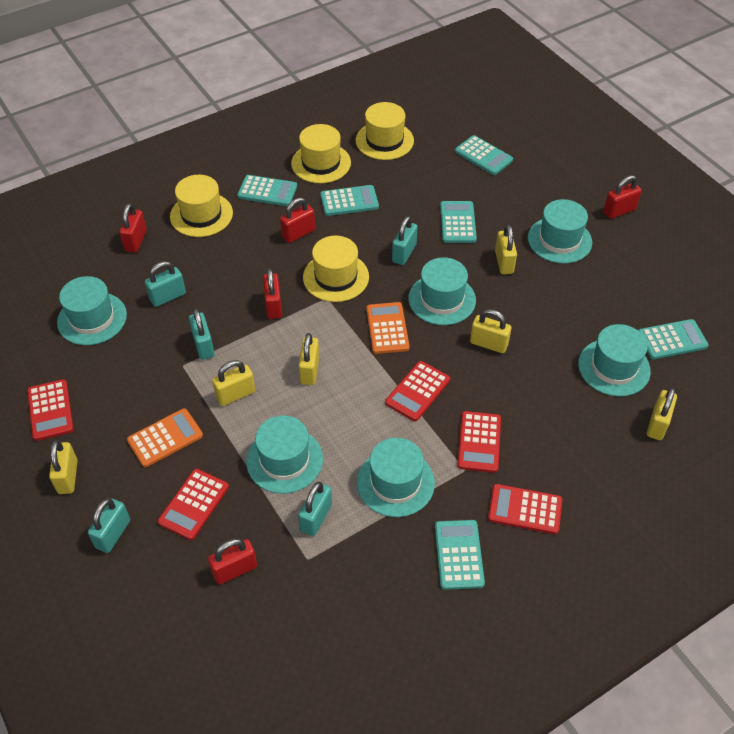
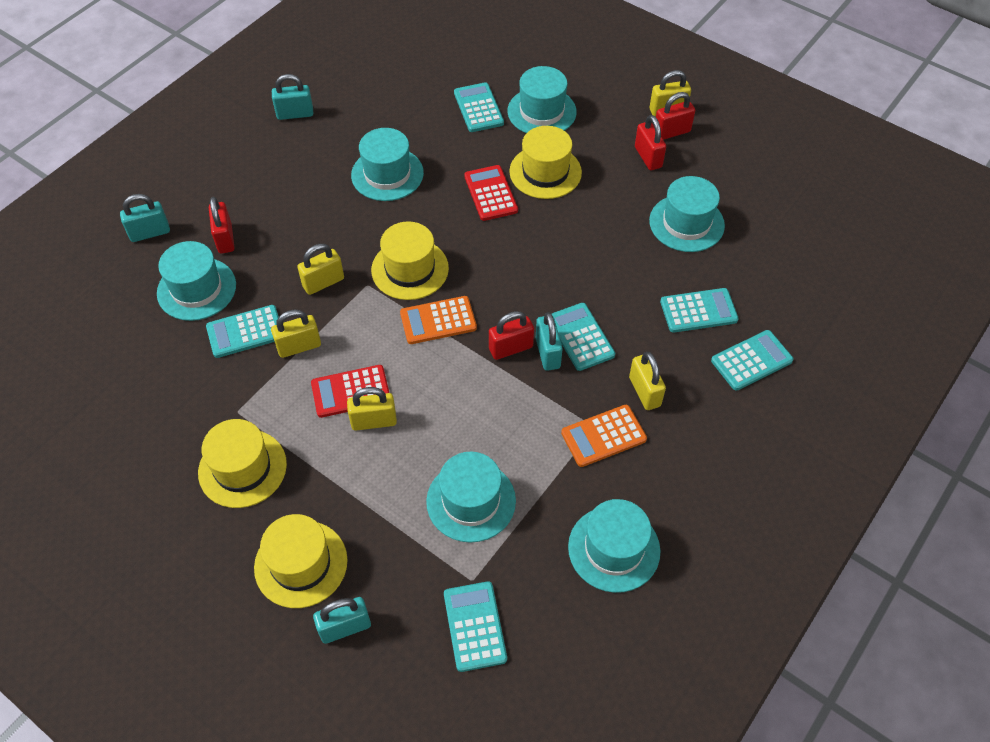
red calculator: [27,379,74,441] [158,469,229,540] [385,361,450,421] [457,411,501,473] [488,484,563,534] = 5 -> [311,365,389,418] [464,165,518,221] = 2
red padlock: [120,203,147,252] [208,538,257,585] [263,268,282,319] [280,198,315,243] [603,175,642,219] = 5 -> [209,197,235,254] [489,311,534,360] [635,115,666,170] [656,92,695,140] = 4
turquoise padlock: [88,498,130,553] [145,261,186,307] [189,308,215,360] [298,482,332,536] [392,216,418,265] = 5 -> [120,194,170,242] [272,74,313,120] [313,597,371,644] [536,312,563,371] = 4
yellow padlock: [49,440,78,494] [212,360,255,406] [299,333,319,385] [470,309,511,353] [495,225,517,274] [647,388,677,440] = 6 -> [271,310,321,358] [297,244,344,295] [347,387,397,431] [629,352,666,410] [650,70,691,117] = 5

